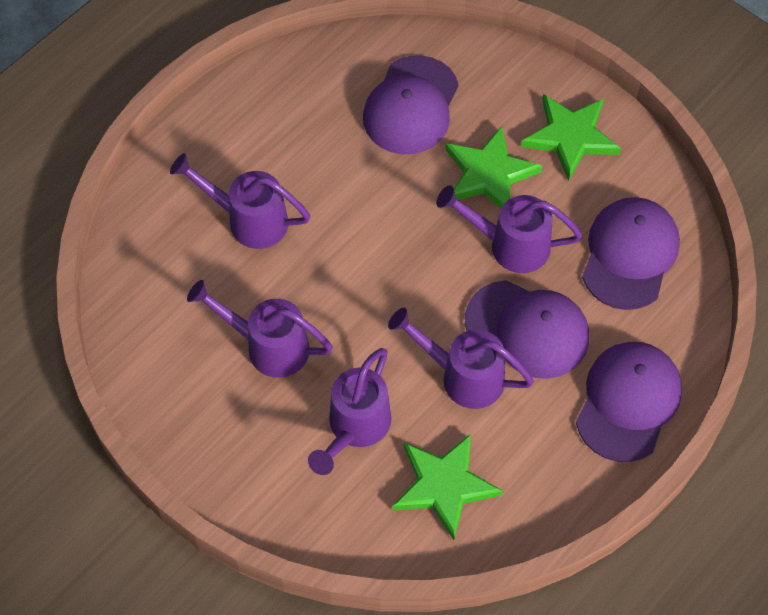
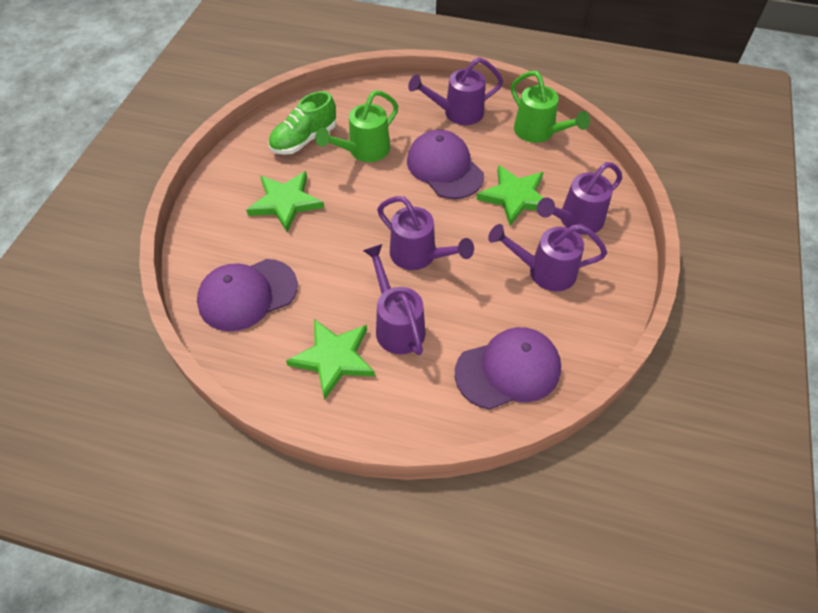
green shoe: none = 0 -> [268,91,336,155] = 1
green watering can: none = 0 -> [315,90,398,162] [511,71,590,143] = 2
purple cap: [363,55,459,154] [465,280,589,379] [576,342,682,462] [582,197,680,310] = 4 -> [197,259,298,331] [407,130,484,199] [455,327,561,410] = 3

